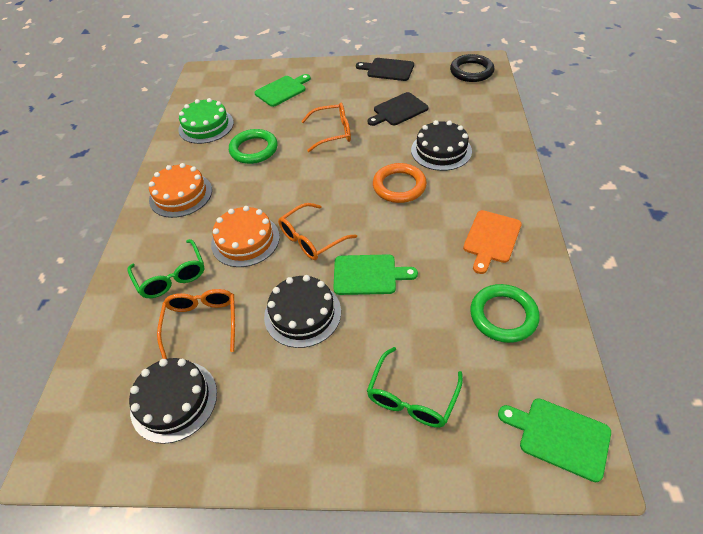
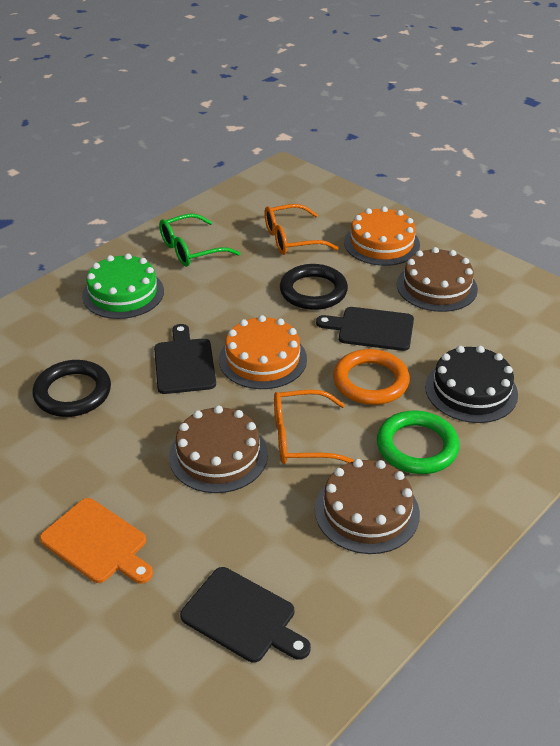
black cake: [129,358,217,444] [264,275,341,348] [411,120,472,171] = 3 -> [425,346,518,423] = 1
black cutting board: [356,58,414,81] [368,92,428,126] = 2 -> [154,324,216,394] [180,567,311,663] [316,307,414,351] = 3
black ring: [450,54,494,82] = 1 -> [32,360,111,417] [280,264,348,310] = 2
brown cake: none = 0 -> [169,406,268,493] [315,459,420,554] [397,247,478,312] = 3
green cutting board: [255,74,311,107] [333,254,418,295] [498,398,611,482] = 3 -> none = 0
green glasses: [128,239,204,298] [367,347,463,428] = 2 -> [159,213,240,267] = 1
green ring: [229,129,278,164] [470,284,540,343] = 2 -> [377,410,459,474] = 1
orange glasses: [157,289,235,359] [278,203,357,260] [301,103,351,152] = 3 -> [264,204,339,255] [274,390,354,464] = 2

